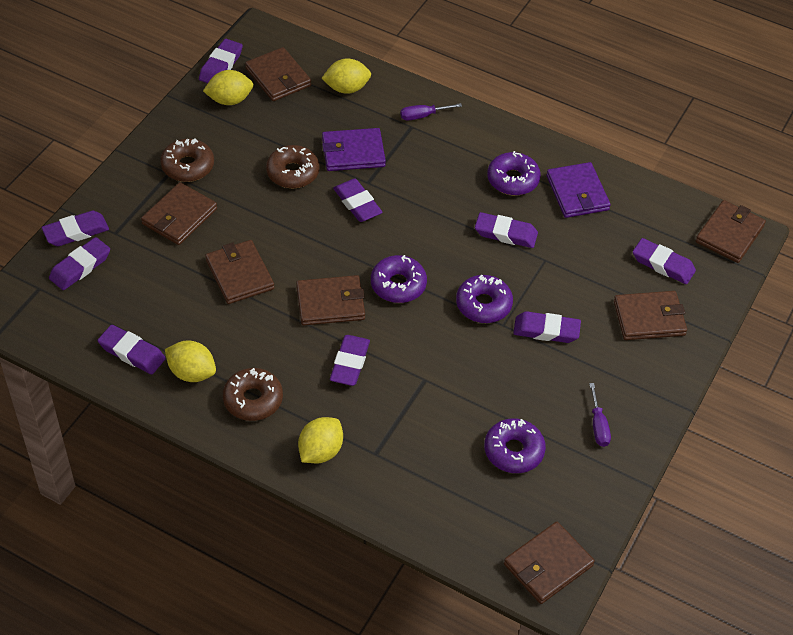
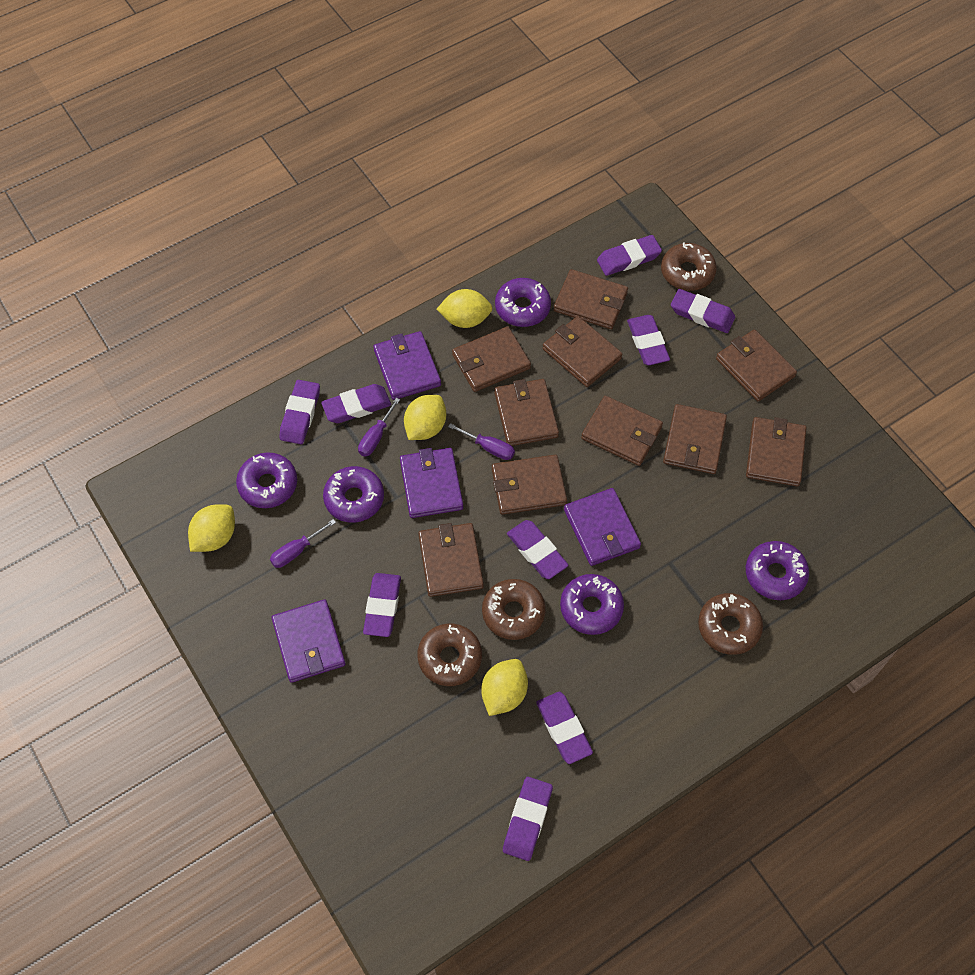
brown donut: [160,138,214,182] [223,368,283,421] [266,145,320,188] = 3 -> [417,624,482,686] [482,579,546,640] [661,243,717,291] [698,593,763,655] = 4
brown wallet: [141,182,217,245] [205,240,274,304] [245,47,311,101] [296,275,365,325] [504,522,595,604] [614,291,687,340] [695,200,766,263] = 7 -> [418,523,484,597] [452,326,531,392] [492,455,567,515] [494,379,559,446] [543,316,623,387] [554,269,628,329] [581,396,663,466] [663,404,727,474] [716,329,797,401] [746,417,806,486] = 10
purple donut: [371,255,427,303] [456,275,513,323] [484,418,546,473] [487,151,541,195] = 4 -> [236,452,297,508] [323,466,384,523] [495,278,551,327] [560,574,624,635] [746,541,809,600] = 5
purple screwdriver: [400,103,462,120] [589,383,611,447] = 2 -> [270,519,336,568] [358,398,400,456] [448,423,515,460] = 3
purple wallet: [322,128,386,171] [546,162,610,218] = 2 -> [272,599,346,683] [373,331,441,400] [400,448,463,518] [564,488,641,566] = 4

